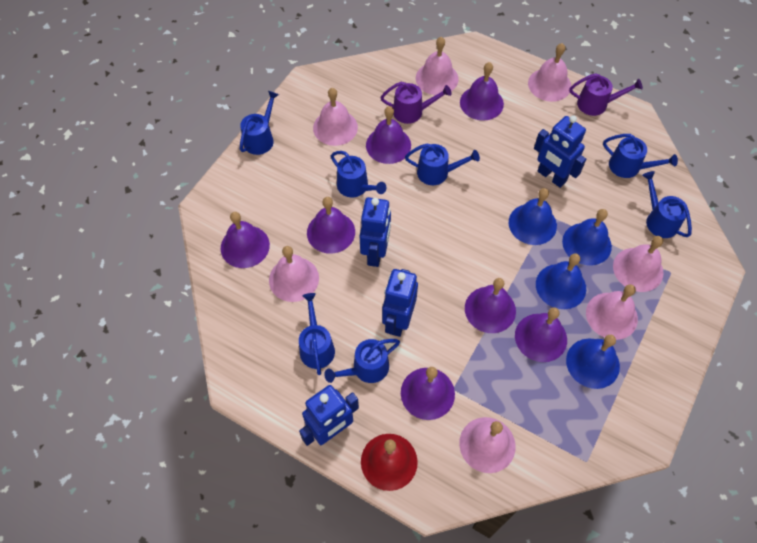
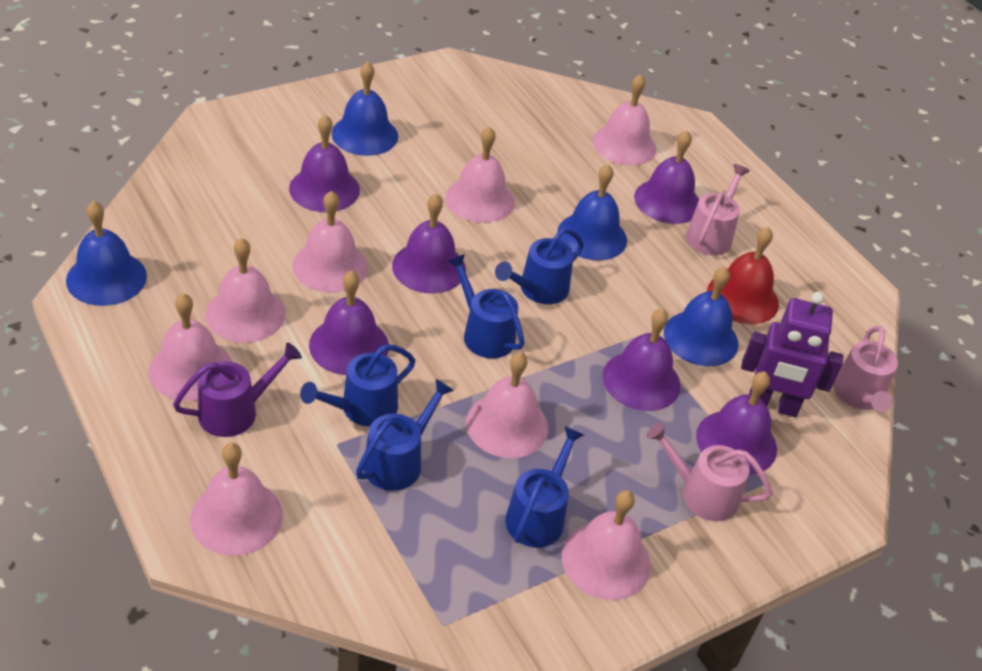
blue robot: [299,385,359,446] [360,197,391,267] [382,269,418,337] [534,115,586,188] = 4 -> none = 0
blue watering can: [240,91,279,155] [299,293,335,375] [324,339,400,383] [331,151,386,197] [405,143,480,185] [603,134,678,178] [642,171,692,238] = 7 -> [300,344,415,427] [356,379,454,491] [447,254,525,358] [495,228,584,304] [505,426,584,548] = 5
pink bell: [269,246,319,302] [313,88,358,146] [416,37,458,95] [459,417,516,473] [528,43,571,102] [586,284,638,340] [613,236,663,292] = 7 -> [149,293,232,401] [190,443,283,556] [205,238,286,343] [292,191,368,292] [446,126,515,223] [466,352,548,458] [562,490,651,600] [592,74,656,165] = 8
pink watering can: none = 0 -> [646,422,772,521] [686,164,750,255] [833,326,898,412] = 3
purple bell: [221,212,270,268] [307,197,355,254] [366,106,411,164] [401,367,455,420] [460,62,504,121] [465,278,516,333] [515,307,567,362] = 7 -> [289,115,360,212] [309,270,389,375] [392,193,466,294] [603,309,681,411] [634,130,699,224] [696,372,777,475] = 6
purple robot: none = 0 -> [741,292,843,417] = 1
purple watering can: [381,82,452,124] [569,73,643,116] = 2 -> [173,342,302,437] = 1

